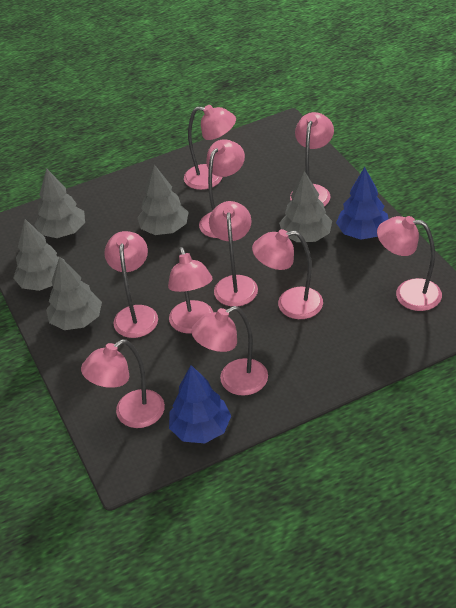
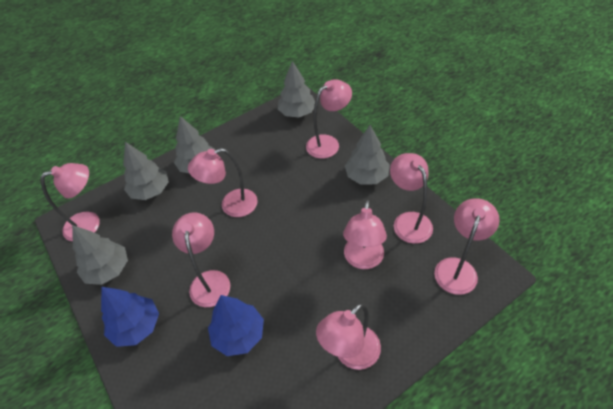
pink lamp: [81,339,165,428] [104,231,158,338] [168,247,213,334] [184,105,236,190] [191,306,268,396] [199,139,245,238] [209,201,258,306] [252,229,323,319] [290,112,334,207] [377,216,442,311] = 10 -> [41,163,100,241] [172,212,230,307] [188,148,258,217] [306,79,352,159] [316,303,381,370] [343,199,387,269] [390,153,433,244] [434,198,499,295] = 8

